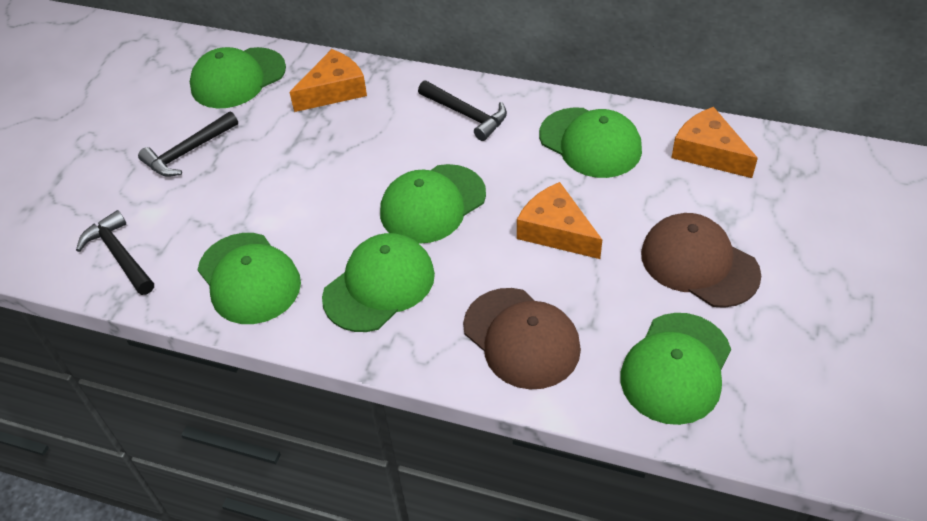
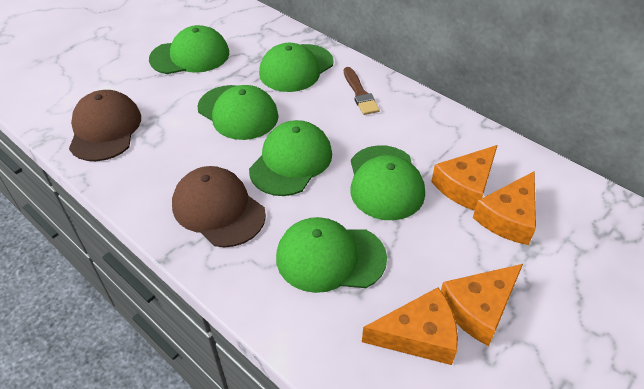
black hammer: [76,210,154,295] [138,111,238,177] [418,81,507,141] = 3 -> none = 0
brown brush: none = 0 -> [344,67,380,115] = 1
orange cheese: [289,49,367,112] [517,182,602,259] [671,107,758,178] = 3 -> [362,287,458,365] [431,145,498,211] [441,264,523,346] [473,171,536,245] = 4

